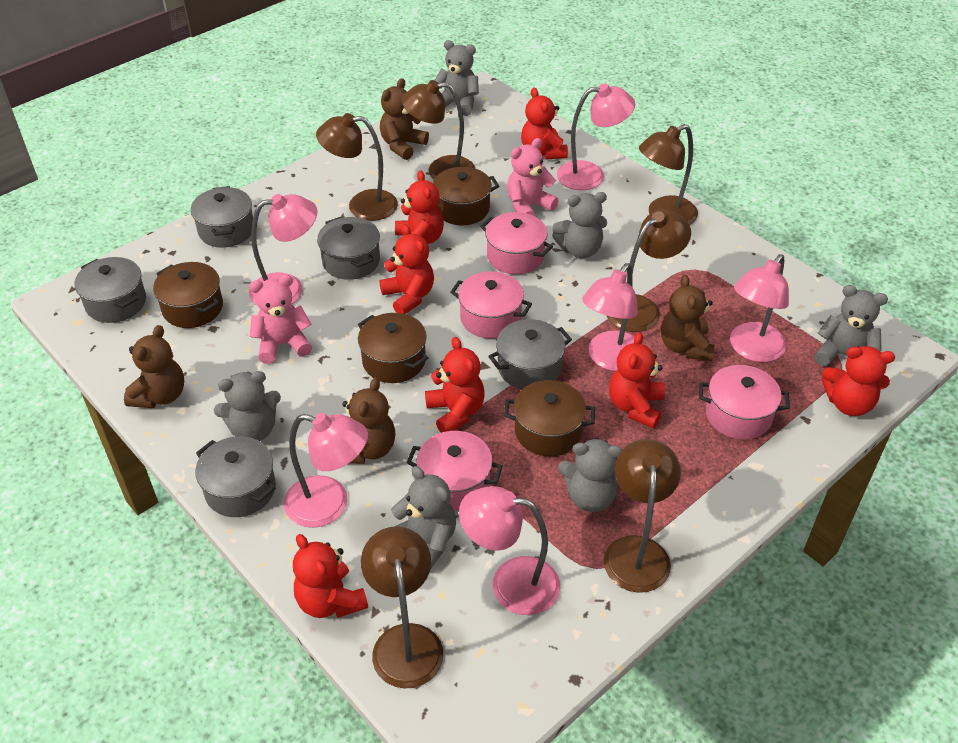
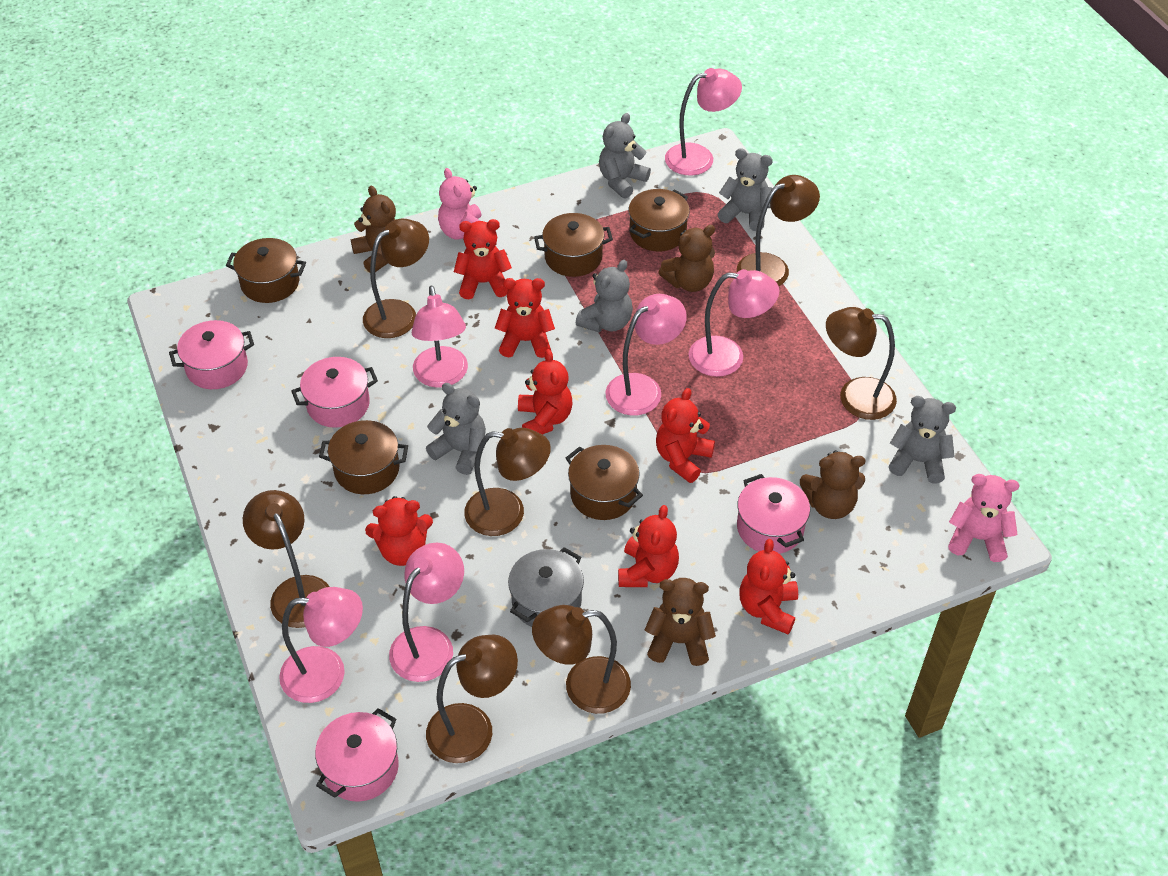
brown lamp: [316,113,398,221] [361,526,443,689] [401,80,475,179] [604,439,681,593] [607,209,691,332] [639,124,698,225] = 6 -> [243,490,330,628] [363,219,429,338] [426,634,518,763] [464,428,551,536] [532,605,631,714] [737,175,820,286] [826,307,897,420] = 7
brown pot: [153,262,223,328] [358,313,428,383] [433,167,499,225] [504,380,595,456] = 4 -> [226,238,306,303] [319,420,408,494] [534,213,613,277] [566,445,643,520] [628,189,690,251] = 5
grey pot: [75,257,146,323] [191,186,253,248] [196,436,276,517] [317,217,380,280] [488,319,572,389] = 5 -> [508,547,584,627] = 1
grey teddy bear: [214,371,281,441] [391,466,456,570] [434,40,479,116] [552,192,607,258] [558,438,623,512] [814,285,888,366] = 6 -> [426,383,486,475] [576,260,633,332] [599,113,651,199] [718,148,773,231] [889,396,956,483] = 5

